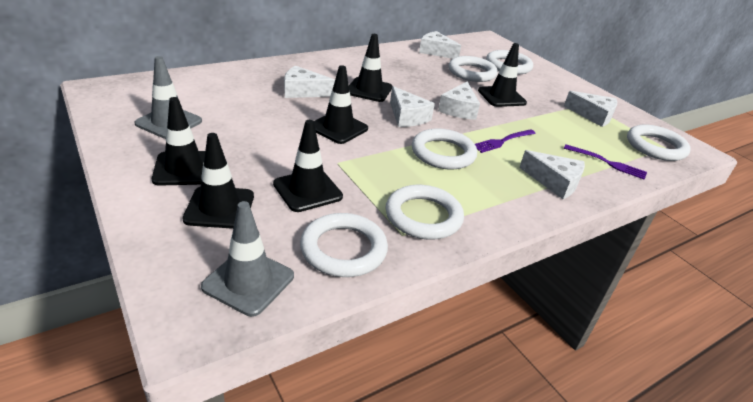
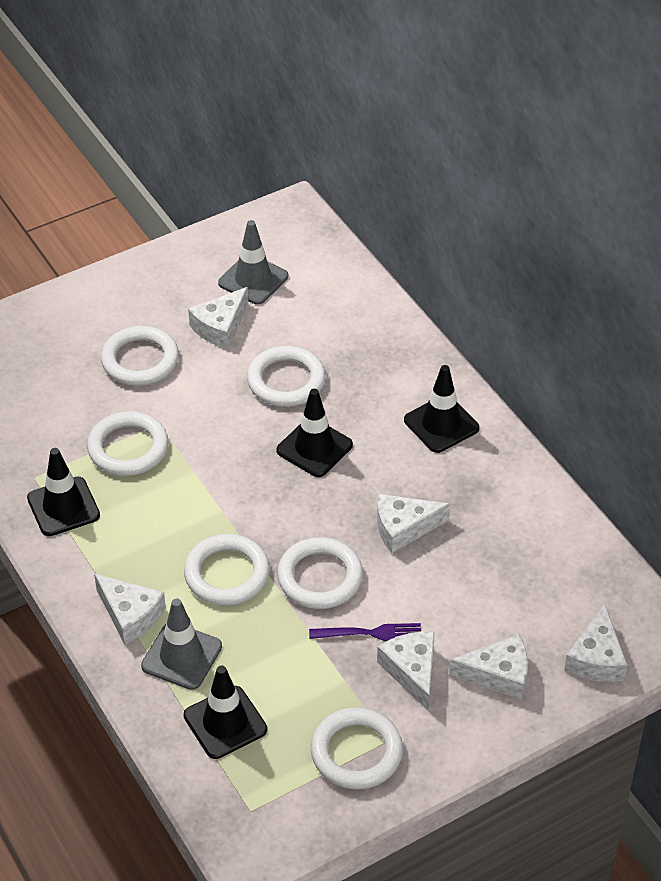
black traffic cone: [152,97,205,186] [182,133,254,229] [273,120,343,212] [314,65,368,144] [349,34,392,102] [478,43,527,107] = 6 -> [27,448,100,536] [184,665,267,759] [276,389,353,477] [404,365,479,453] = 4
purple fork: [475,129,536,153] [564,144,647,180] = 2 -> [309,623,421,642] = 1

